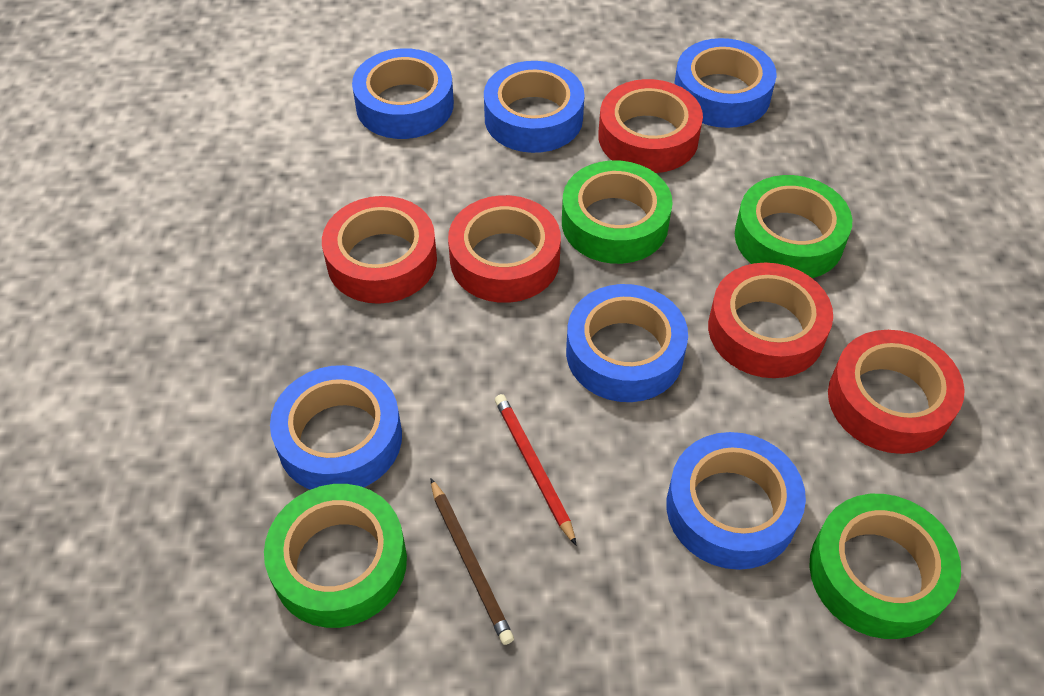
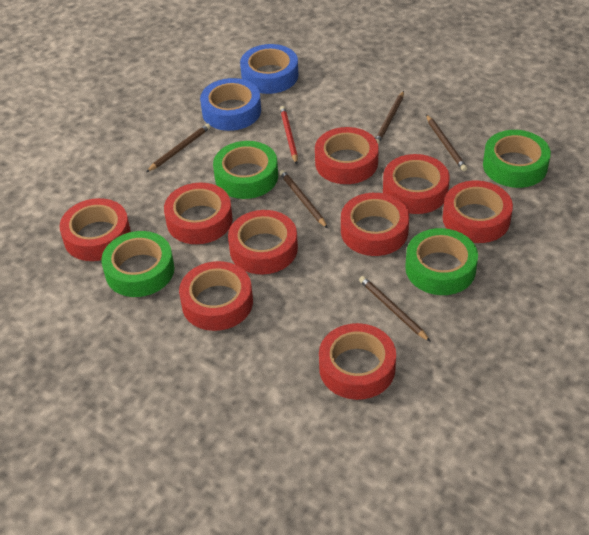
blue tape: [270,365,402,490] [352,48,454,139] [484,61,585,153] [566,284,688,402] [666,432,806,570] [674,38,777,128] = 6 -> [200,78,261,131] [240,44,298,94] = 2
brown pencil: [430,478,514,645] = 1 -> [146,123,211,172] [279,170,328,228] [359,276,431,342] [375,91,404,145] [426,115,467,171] = 5
red tape: [322,196,437,304] [448,195,561,303] [598,79,703,173] [708,263,833,378] [828,330,965,454] = 5 -> [59,198,131,261] [164,183,233,244] [179,261,253,331] [228,210,298,274] [315,127,379,184] [319,323,396,400] [341,193,409,256] [383,154,450,214] [443,180,513,243] = 9

